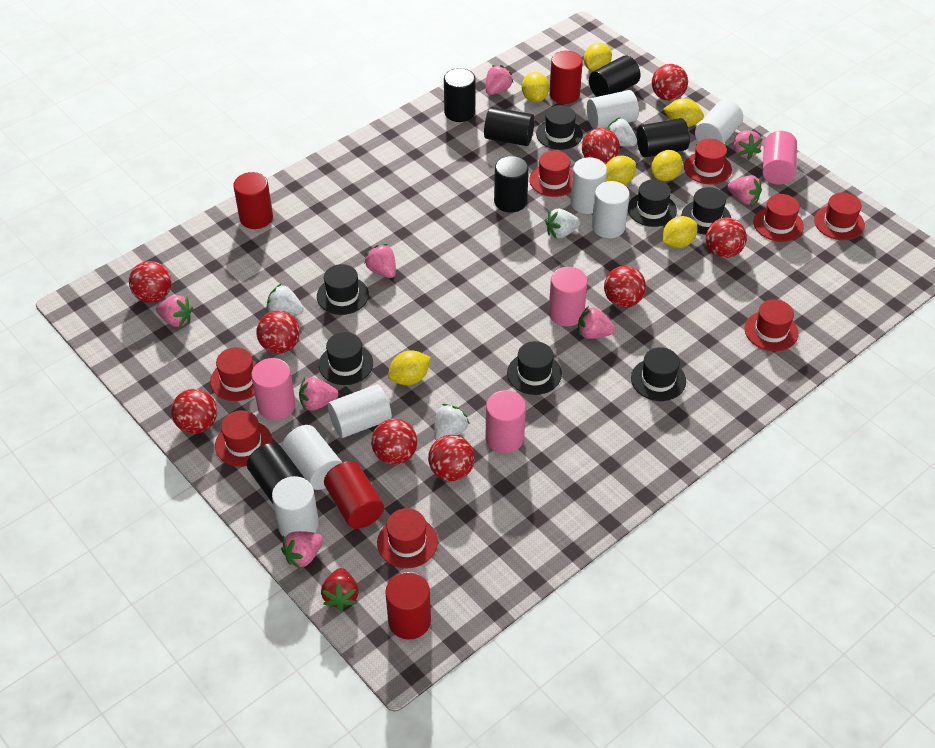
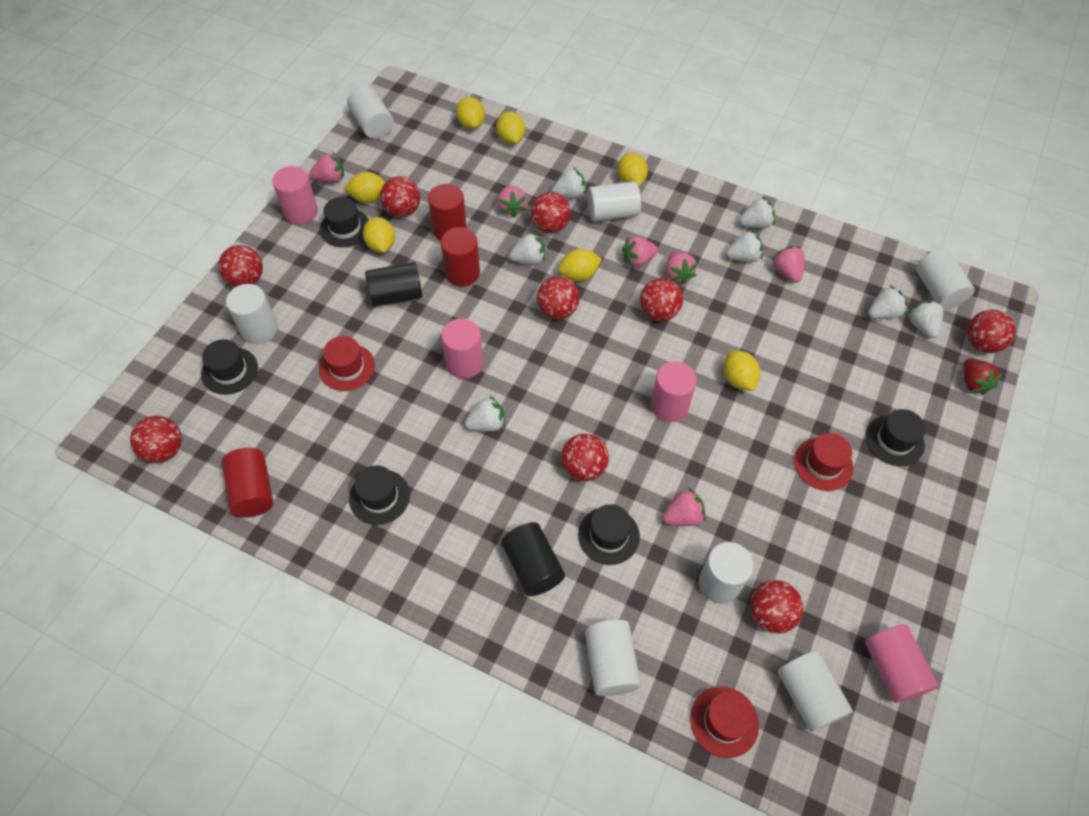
black cylinder: [247,443,305,504] [444,68,476,122] [484,107,535,146] [494,156,529,213] [589,55,641,97] [637,118,690,158] = 6 -> [365,262,423,307] [501,522,565,596] = 2
black hat: [317,264,369,315] [319,332,373,385] [507,341,562,395] [536,105,583,150] [628,180,677,227] [631,347,686,401] [681,187,731,235] = 7 -> [201,339,258,395] [320,197,369,247] [349,465,410,525] [578,504,640,565] [866,409,925,466] = 5
pink strawberry: [156,295,193,327] [281,531,323,569] [299,377,338,411] [364,244,396,278] [486,65,513,95] [578,306,615,339] [728,175,762,205] [734,130,763,160] = 8 -> [309,153,344,183] [497,186,527,218] [622,236,658,268] [663,488,706,526] [666,251,698,285] [772,246,805,282] = 6
red cylinder: [233,172,273,229] [324,461,384,529] [385,572,431,640] [549,51,583,104] = 4 -> [222,448,273,518] [428,184,467,241] [441,227,480,287] = 3
red hat: [210,347,257,401] [215,410,272,467] [377,508,438,568] [529,151,573,197] [684,139,732,184] [744,299,799,351] [754,194,804,242] [814,192,865,240] = 8 -> [319,336,375,391] [690,686,759,758] [794,433,854,491] = 3
white strawberry: [266,284,304,316] [434,404,469,440] [545,209,580,239] [607,117,637,147] = 4 -> [465,395,505,431] [509,232,545,264] [552,167,586,198] [726,230,763,262] [739,196,775,228] [868,285,908,319] [907,301,944,338] = 7

